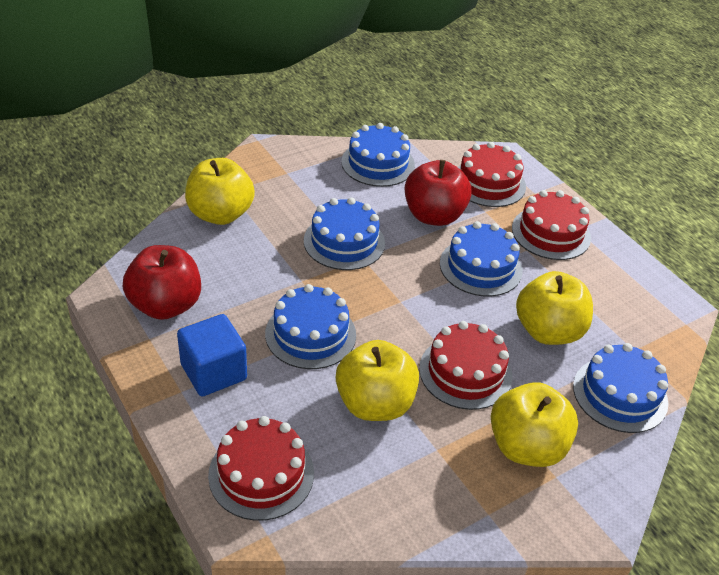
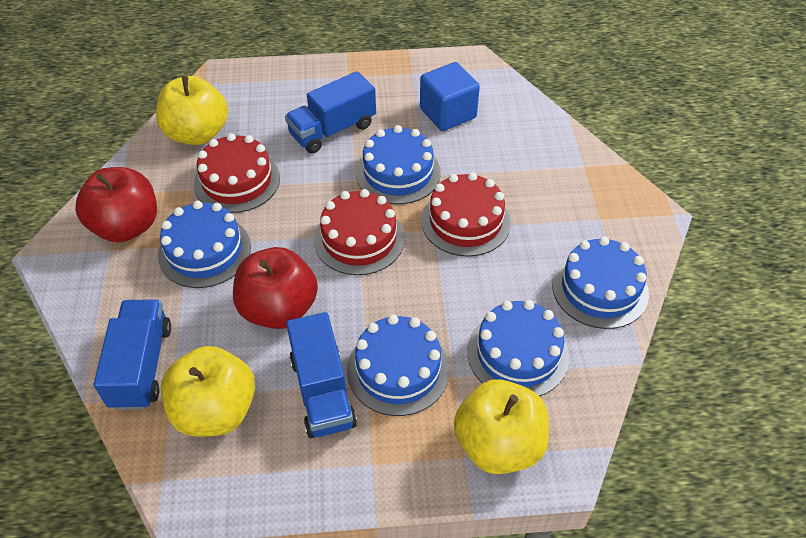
blue truck: none = 0 -> [94,299,171,410] [285,71,376,154] [286,312,357,438] = 3
red cake: [208,416,314,521] [419,321,512,410] [458,142,526,207] [512,190,591,260] = 4 -> [194,133,280,213] [314,189,405,275] [421,172,511,257] = 3
yellow apple: [185,158,255,225] [336,340,419,421] [491,382,578,467] [516,271,593,345] = 4 -> [156,76,228,145] [161,346,255,437] [454,379,549,474] = 3

